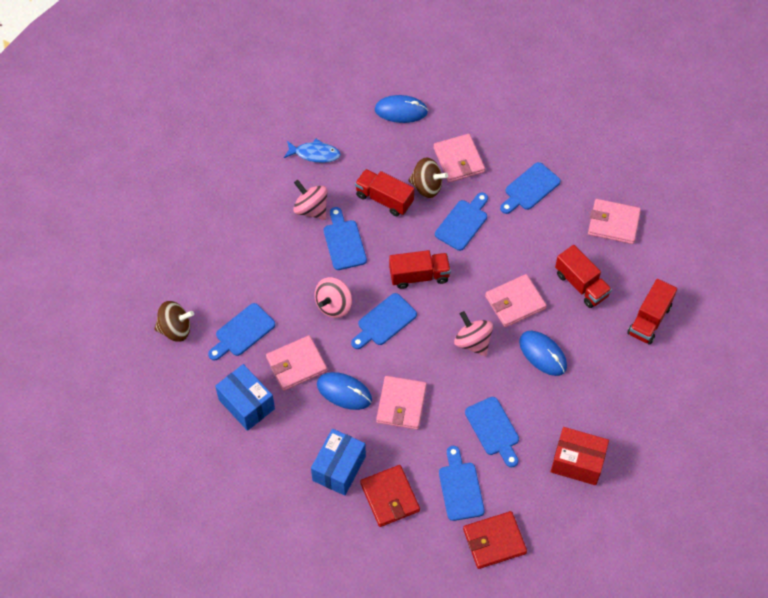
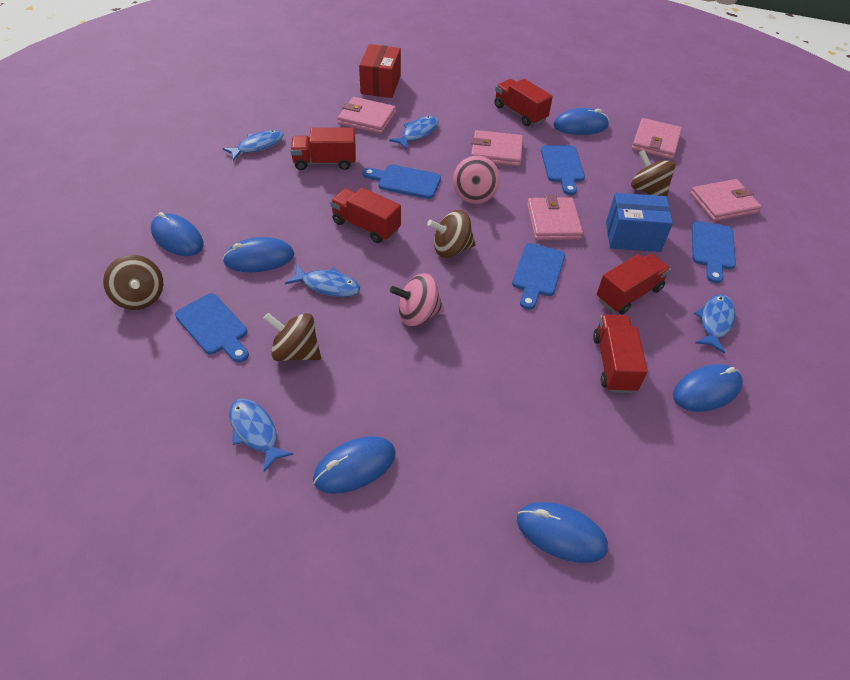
blue box: [215,364,275,431] [311,429,366,496] = 2 -> [606,193,673,252] = 1
blue cutting board: [208,303,275,361] [324,207,367,270] [351,293,417,349] [435,192,488,251] [439,446,485,521] [465,397,519,468] [500,162,561,214] = 7 -> [175,293,249,363] [362,165,441,199] [512,243,565,310] [541,145,585,195] [692,221,736,283] = 5
blue fish: [284,139,341,163] = 1 -> [222,130,284,161] [229,399,294,472] [285,265,360,297] [389,116,439,149] [694,294,736,353] = 5
blue mouse: [317,372,372,410] [374,95,428,123] [519,331,567,376] = 3 -> [151,212,204,256] [223,237,294,272] [313,436,396,494] [517,502,608,563] [553,108,609,135] [673,364,743,412] = 6
brown spinning top: [155,301,194,342] [408,157,448,198] = 2 -> [103,255,163,310] [263,313,321,361] [427,210,476,258] [631,150,676,196] = 4
pink spinning top: [293,180,327,220] [314,277,352,318] [454,311,493,357] = 3 -> [390,273,444,326] [453,156,500,204] = 2
red truck: [355,169,414,216] [389,250,451,289] [555,245,612,308] [627,279,677,345] = 4 -> [290,128,356,170] [330,188,401,243] [495,79,553,126] [593,314,648,393] [597,254,671,314] = 5
red wallet: [360,465,420,527] [463,511,527,569] = 2 -> none = 0

